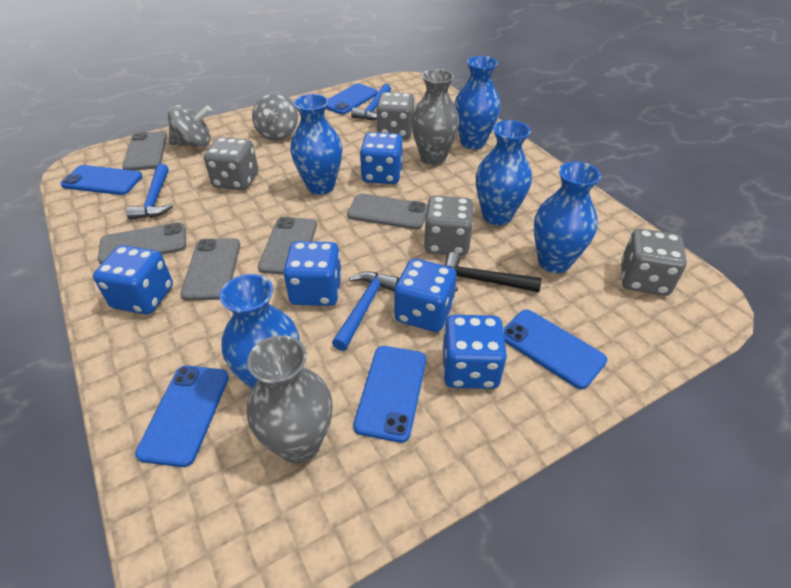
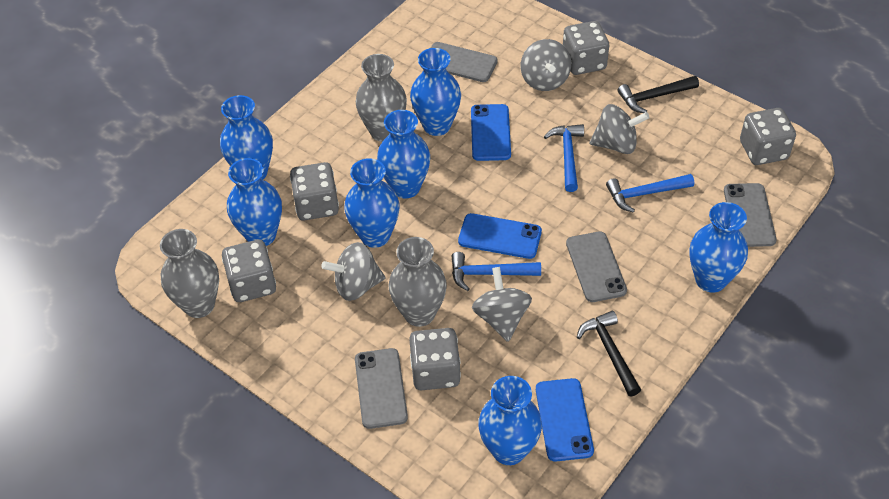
black hammer: [445,252,542,292] = 1 -> [577,311,641,396] [618,76,699,113] = 2
blue dice: [93,245,173,314] [283,241,342,306] [360,132,403,184] [394,258,457,332] [442,315,507,389] = 5 -> none = 0
blue phone: [61,165,143,195] [135,366,229,467] [326,83,378,114] [353,346,426,443] [503,310,607,389] = 5 -> [458,213,542,259] [471,104,511,161] [536,378,594,461] = 3
blue vase: [220,274,300,389] [290,94,342,195] [454,56,501,149] [476,120,532,225] [534,162,601,273] = 5 -> [220,95,273,180] [227,158,282,246] [345,158,400,248] [377,110,430,198] [410,48,461,136] [478,376,542,465] [689,202,748,293] = 7
grey dice: [204,137,258,190] [376,92,415,139] [424,195,474,256] [621,228,687,296] = 4 -> [222,240,276,302] [290,162,339,221] [409,328,461,390] [563,21,609,75] [740,108,796,165] = 5
grey phone: [98,222,186,264] [122,131,167,171] [180,238,240,301] [258,217,317,274] [347,194,427,230] = 5 -> [355,348,408,429] [431,42,498,82] [566,231,627,302] [724,183,777,247] = 4
grey spinning top: [168,105,212,147] [252,92,298,141] = 2 -> [321,242,385,301] [472,267,532,342] [521,39,571,91] [590,104,650,154] = 4
grey vase: [247,335,333,464] [411,69,460,165] = 2 -> [160,229,219,318] [356,54,407,142] [389,237,447,327] = 3

